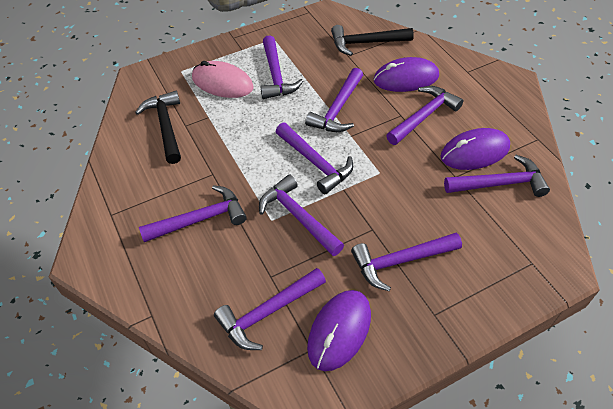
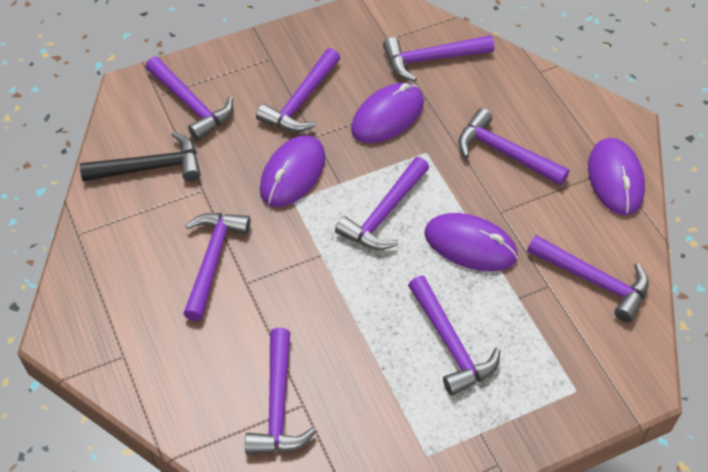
black hammer: [135,91,181,164] [331,25,414,56] = 2 -> [80,132,201,181] = 1
pink mouse: [192,61,254,98] = 1 -> none = 0
purple mouse: [307,290,371,371] [374,57,439,92] [441,128,510,170] = 3 -> [260,135,325,207] [351,83,424,143] [424,213,518,271] [588,138,645,215] = 4

